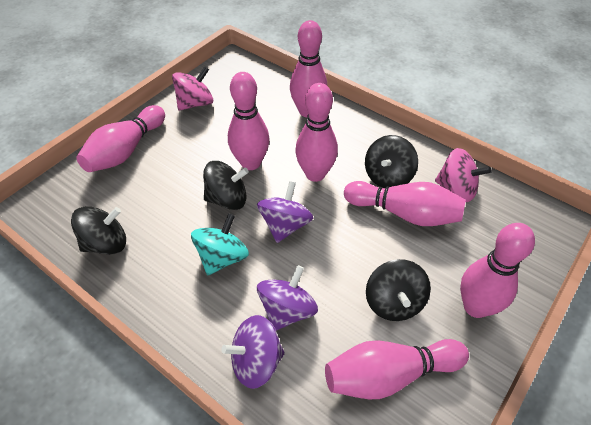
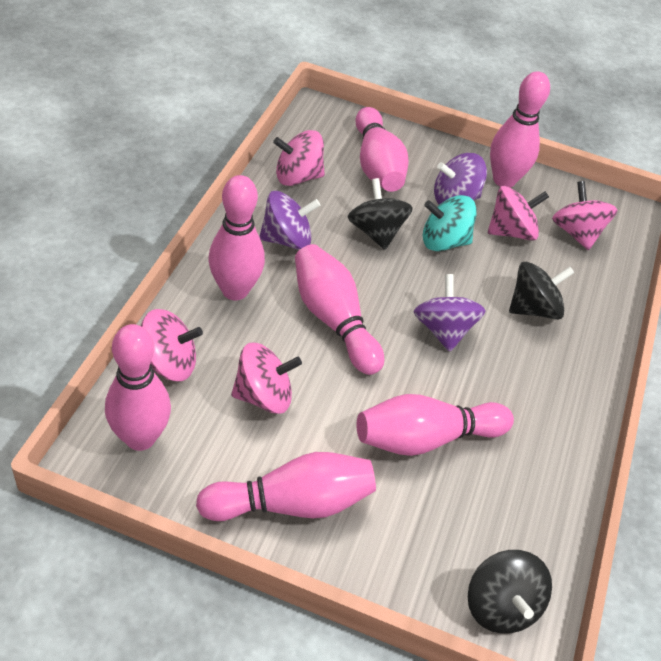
black spinning top: [71,206,126,255] [203,161,249,210] [365,135,418,188] [366,259,431,321] = 4 -> [348,178,413,250] [468,550,552,633] [509,262,575,320] = 3
pink spinning top: [172,66,213,110] [435,148,492,202] = 2 -> [141,309,203,381] [231,343,302,414] [273,130,325,186] [488,186,549,241] [552,181,617,250] = 5

